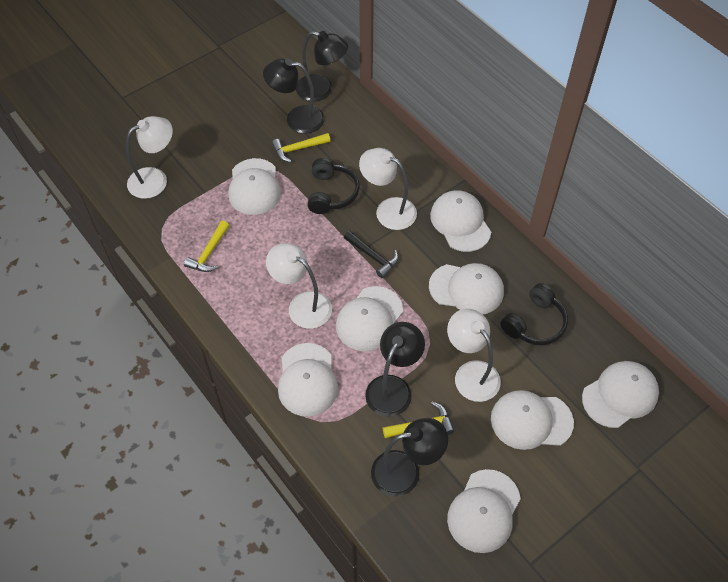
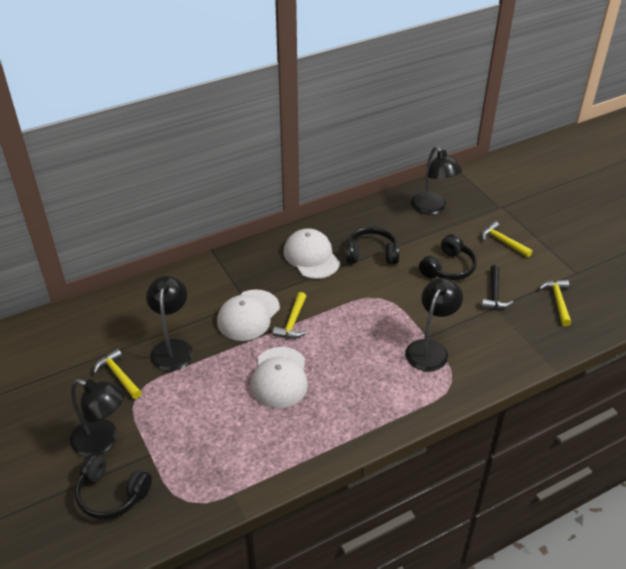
black headphones: [307,158,360,214] [500,283,568,345] = 2 -> [75,454,152,519] [346,227,400,264] [419,234,477,280] = 3
white cap: [228,158,281,215] [278,343,338,417] [336,286,403,351] [429,263,504,315] [430,190,491,252] [447,469,521,553] [491,390,574,450] [582,361,659,428] = 8 -> [217,289,280,341] [250,347,308,408] [283,228,340,279] = 3
white lamp: [126,116,173,199] [266,243,332,329] [359,148,417,230] [447,309,501,402] = 4 -> none = 0
yellow hammer: [184,221,229,272] [272,133,331,163] [383,401,455,438] = 3 -> [93,348,142,399] [273,292,307,339] [481,221,533,257] [538,280,571,326] = 4

